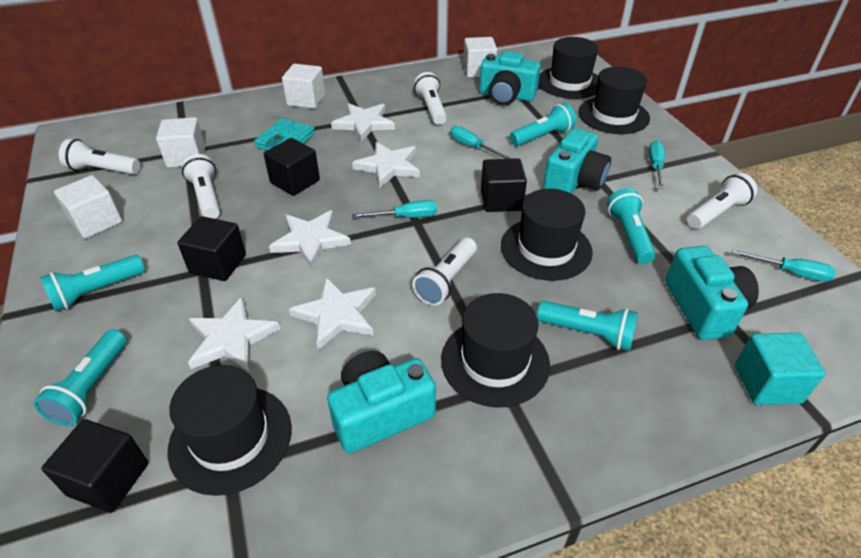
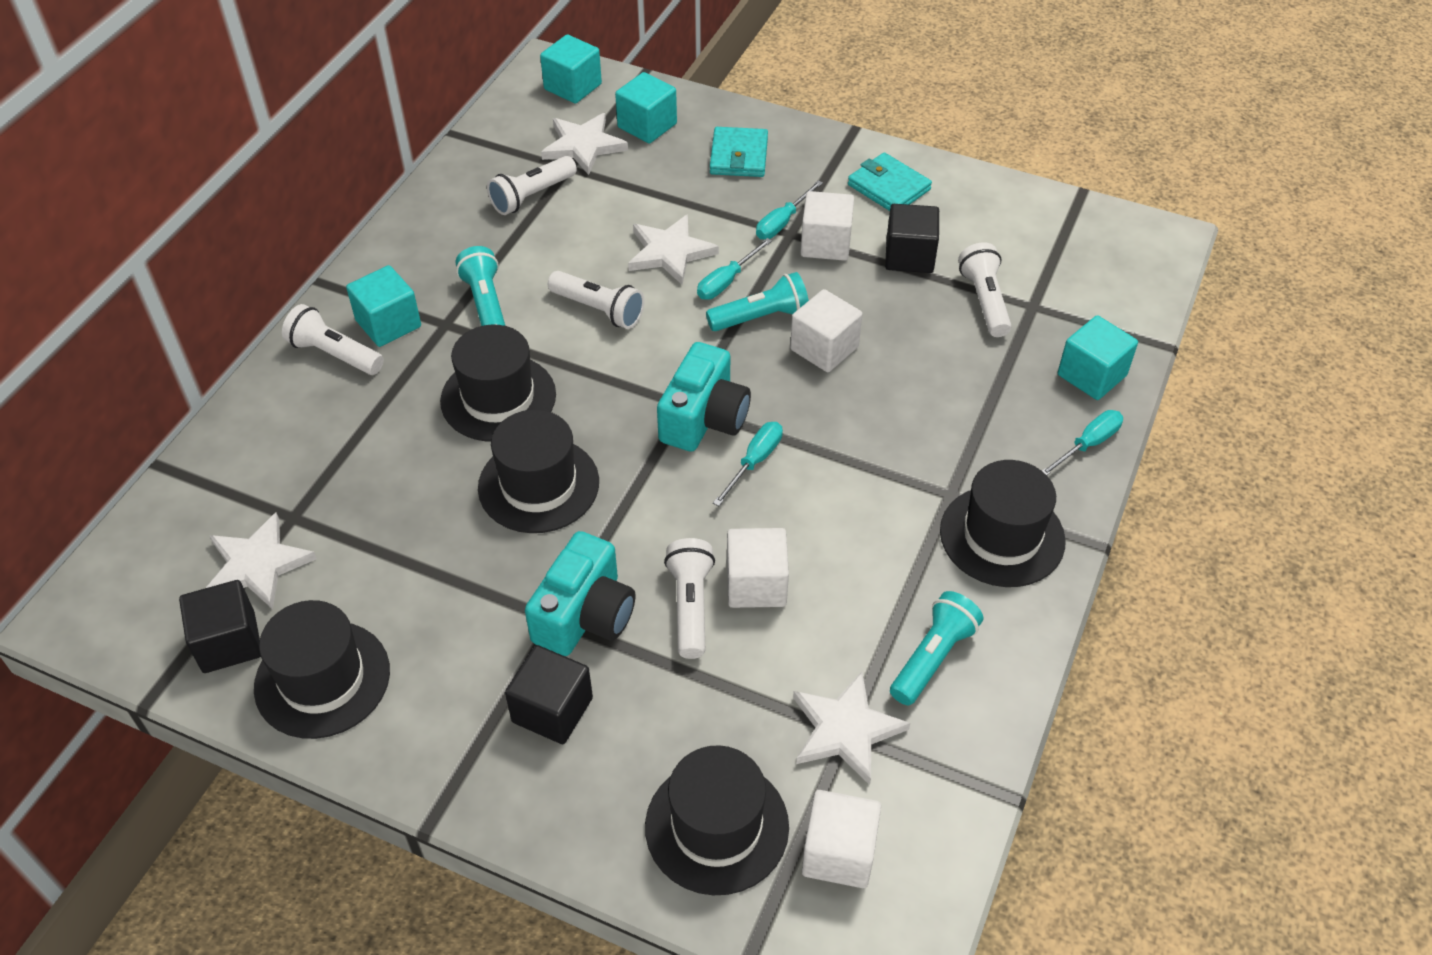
black cube: [42,419,148,513] [177,216,246,281] [264,138,320,196] [481,158,527,212] = 4 -> [179,580,261,673] [505,645,593,744] [885,204,939,273] = 3
turquoise camera: [327,351,436,453] [479,51,541,106] [543,128,611,194] [665,246,759,340] = 4 -> [525,531,636,656] [657,342,751,452] = 2
turquoise cube: [735,333,826,405] = 1 -> [346,265,421,347] [540,34,602,104] [615,72,677,143] [1058,315,1138,400] = 4
turquoise flashlight: [34,329,127,426] [40,255,145,312] [510,103,576,146] [537,301,638,351] [607,188,656,264] = 5 -> [456,246,505,326] [706,272,809,331] [890,591,983,705] = 3
turquoise wallet: [254,118,315,151] = 1 -> [710,127,768,177] [848,152,932,211] = 2
white star: [188,297,280,372] [269,210,351,268] [289,277,376,350] [331,103,395,142] [352,142,420,188] = 5 -> [206,512,317,609] [541,113,628,175] [628,214,719,285] [793,671,910,785] = 4

